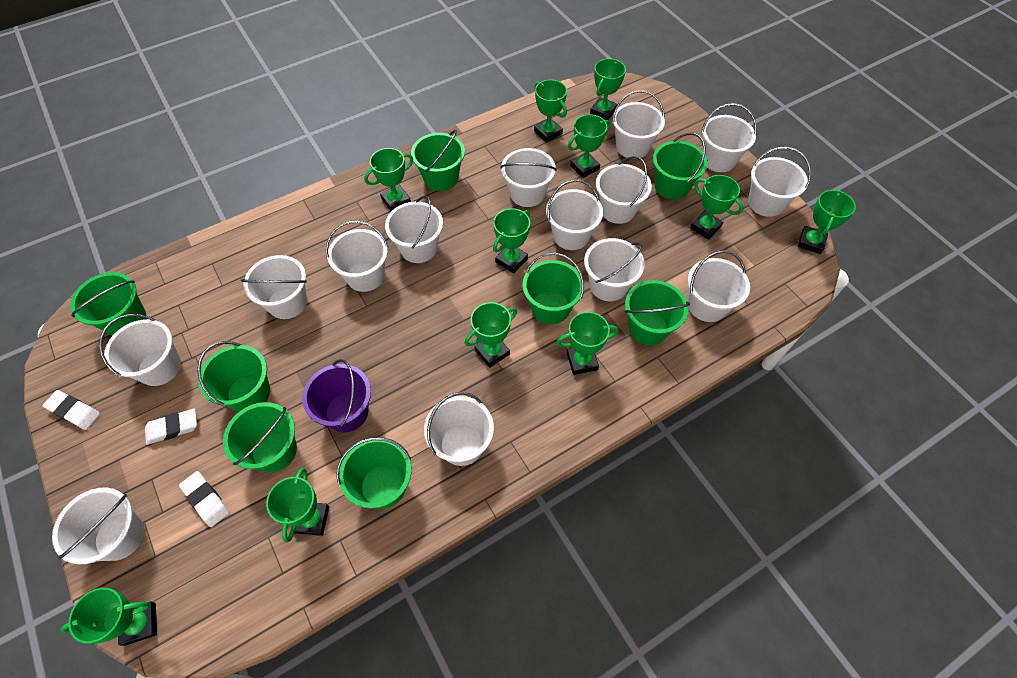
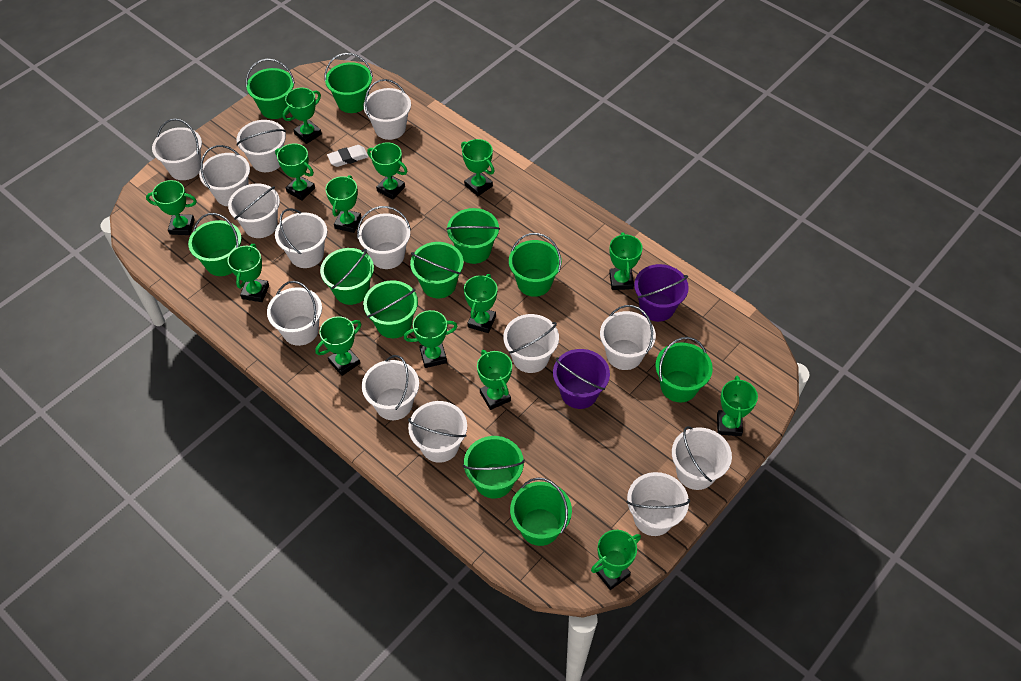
green bucket: [70,272,146,336] [197,341,270,412] [223,402,297,472] [336,437,411,509] [411,130,465,191] [523,253,584,324] [625,280,690,345] [653,133,708,200] = 8 -> [188,213,242,276] [246,59,295,119] [320,248,374,305] [324,53,373,113] [363,281,418,338] [410,242,464,298] [446,208,500,264] [463,436,525,499] [509,233,562,297] [510,477,572,546] [656,337,713,402] = 11
green trophy: [61,588,157,646] [266,468,329,543] [364,148,413,211] [465,302,517,368] [493,208,530,274] [534,80,567,143] [556,312,619,375] [568,114,610,178] [590,58,626,120] [690,175,743,240] [798,190,856,254] = 11 -> [146,180,197,235] [228,244,269,302] [275,143,315,201] [283,88,322,144] [315,316,361,376] [325,175,361,233] [367,142,408,199] [404,310,458,368] [461,139,495,196] [464,274,497,333] [477,350,512,410] [591,530,641,590] [609,232,643,290] [717,376,758,436] = 14
purple bucket: [302,359,371,432] = 1 -> [553,349,610,409] [634,264,689,322] = 2
white eraser: [43,390,100,430] [145,408,197,445] [179,471,229,527] = 3 -> [327,145,369,167] = 1

